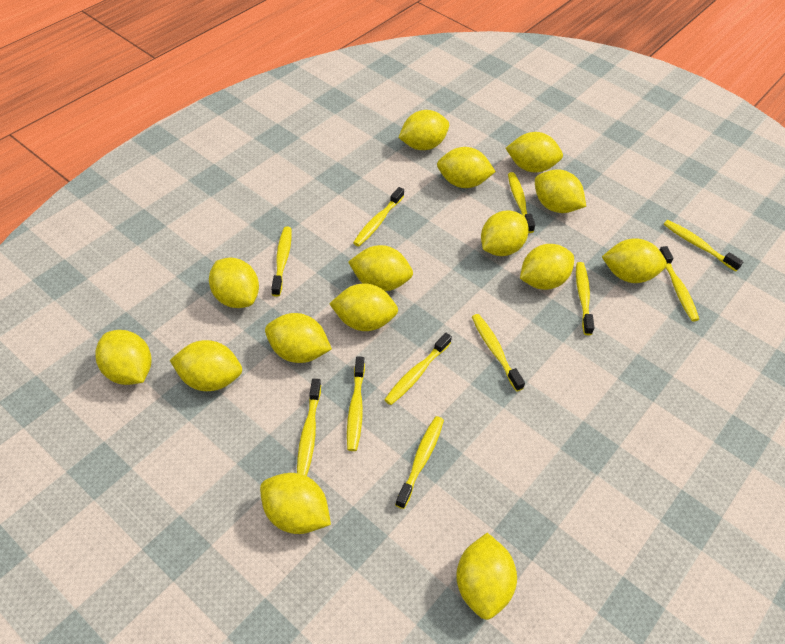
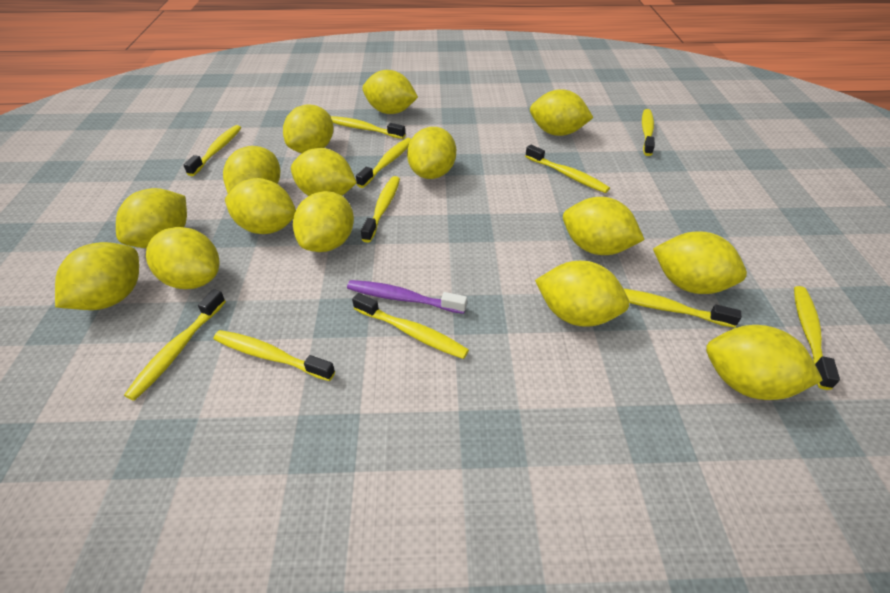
purple toothbrush: none = 0 -> [347,280,467,314] = 1

